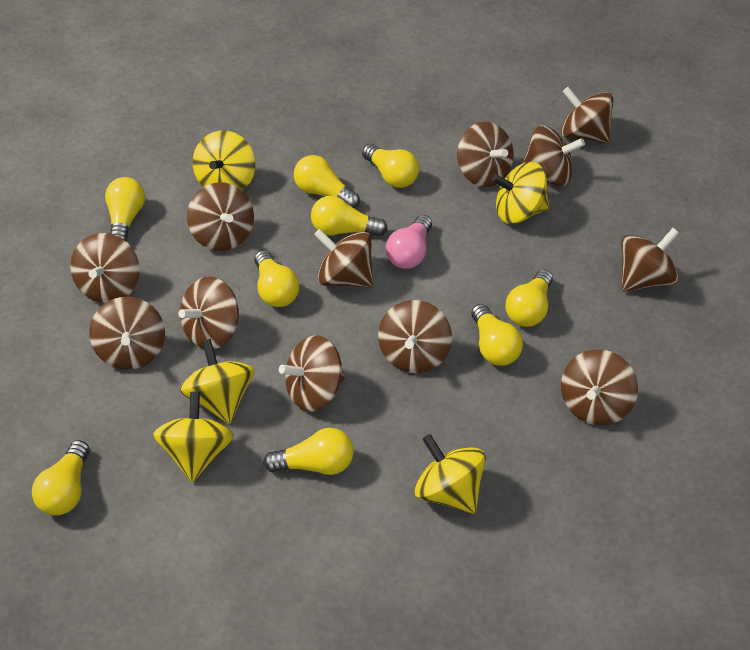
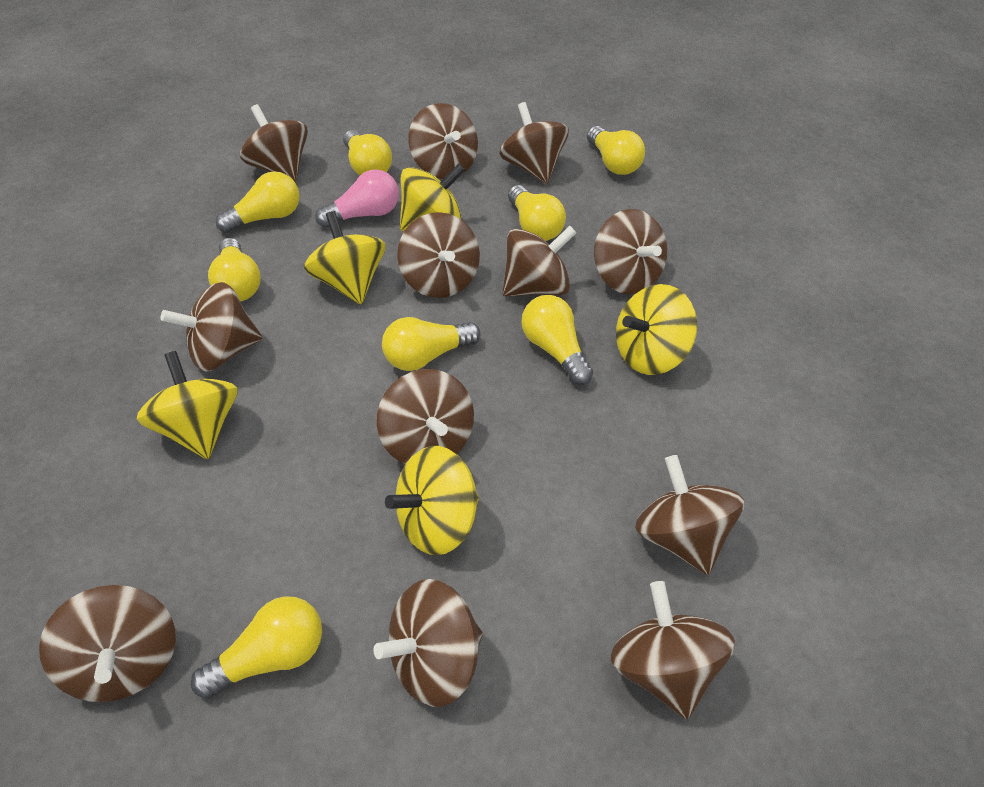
yellow light bulb: [32,440,90,516] [105,177,145,242] [254,250,299,307] [263,428,354,475] [294,155,360,208] [311,196,388,237] [362,144,419,188] [471,304,523,366] [505,269,553,327] = 9 -> [191,596,322,699] [208,238,261,301] [216,171,300,233] [343,130,392,175] [382,317,481,371] [508,185,566,241] [521,295,593,385] [587,126,645,175] = 8

